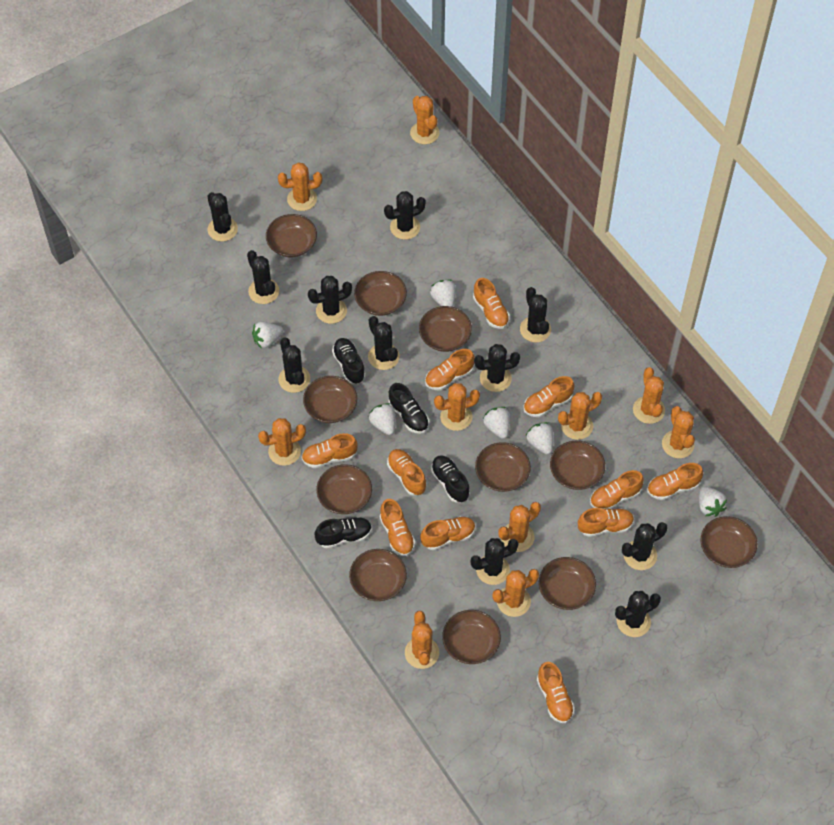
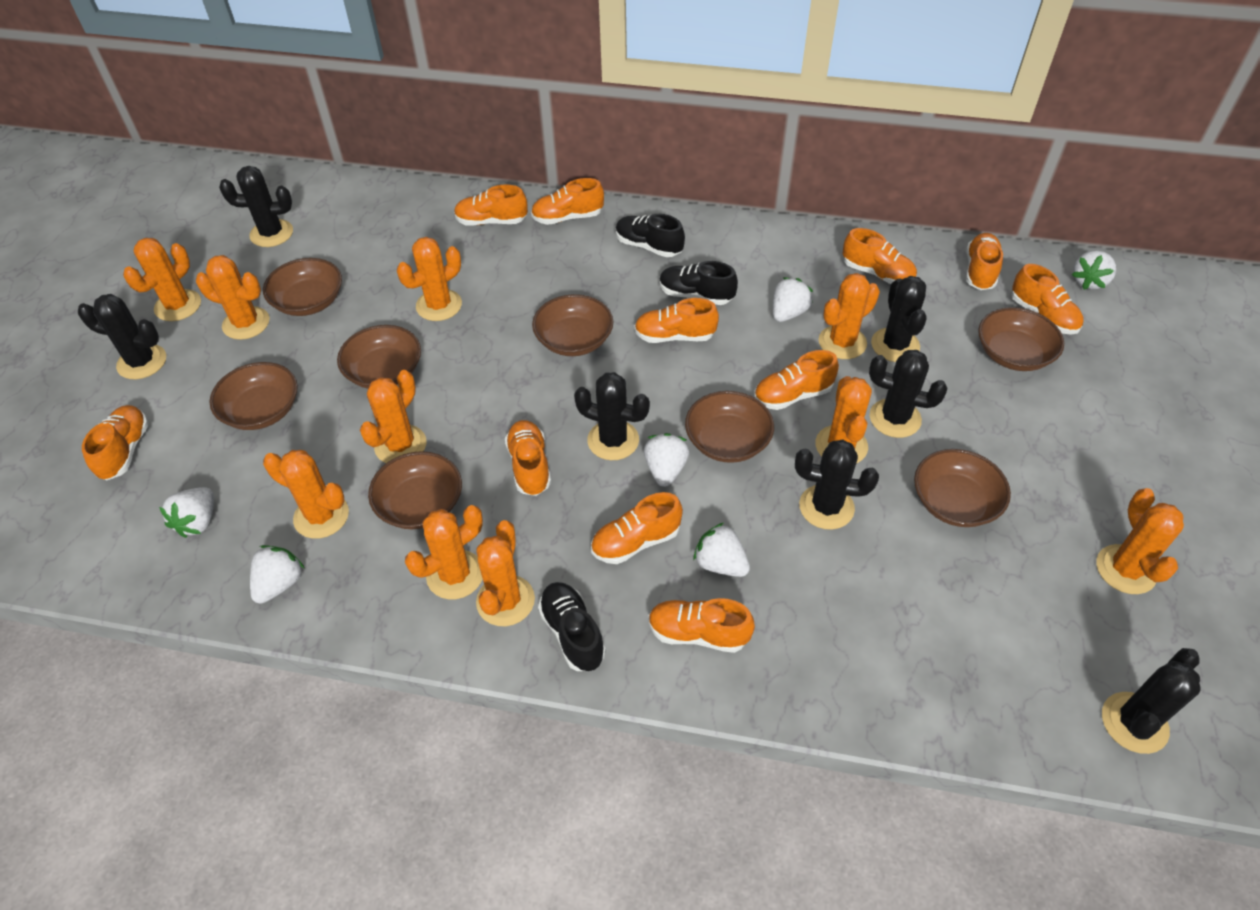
black cactus: [207,192,238,242] [247,250,279,304] [279,337,310,393] [308,276,352,324] [368,316,400,370] [384,191,426,240] [470,538,519,585] [474,344,520,392] [520,287,551,342] [615,591,661,637] [622,522,668,570] = 11 -> [78,294,166,379] [219,166,293,247] [574,372,650,460] [795,439,879,530] [869,350,947,438] [871,276,927,362] [1102,648,1201,754] = 7
black shoe: [315,517,372,549] [332,338,366,384] [389,383,429,434] [431,455,470,503] = 4 -> [538,582,606,671] [616,214,685,257] [660,261,738,305] = 3
brown bowl: [266,214,317,257] [303,376,357,423] [316,464,372,514] [349,549,407,601] [354,271,407,316] [419,306,472,352] [442,610,501,664] [475,442,531,492] [539,557,596,610] [550,441,605,490] [701,516,757,568] = 11 -> [209,362,298,430] [263,258,342,316] [337,325,421,389] [368,451,462,529] [532,294,613,356] [685,391,774,463] [914,449,1011,527] [978,307,1064,371] = 8

